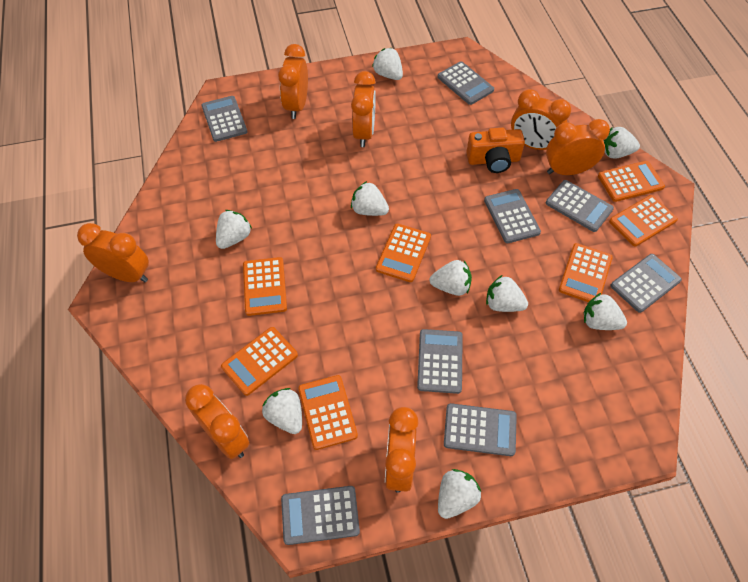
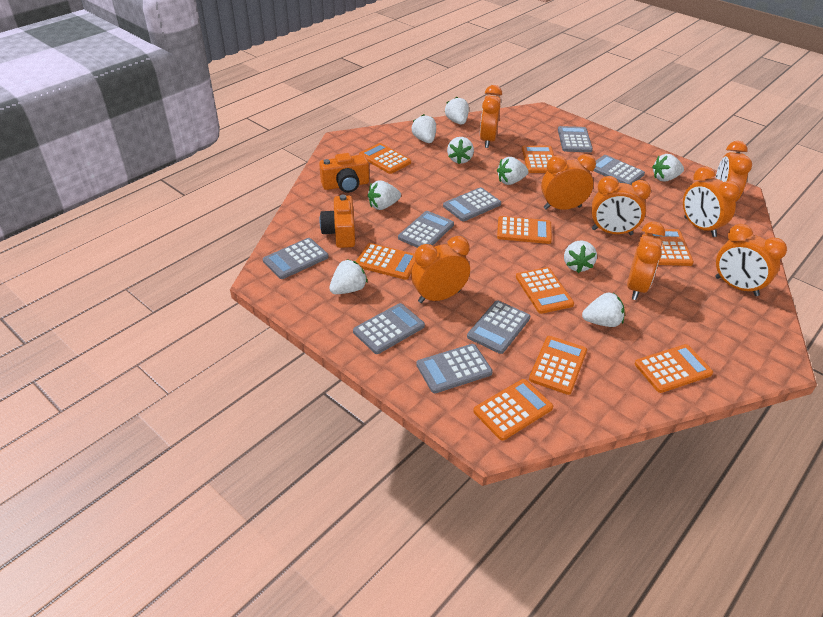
orange calculator: [221,327,298,396] [243,257,287,316] [298,375,358,450] [376,224,431,282] [559,243,613,302] [598,161,665,202] [609,195,678,247] = 7 -> [356,243,416,280] [359,143,411,174] [473,379,553,441] [497,216,552,244] [516,267,574,314] [522,145,554,173] [529,336,587,395] [635,344,713,393] [645,229,694,266] = 9
orange camera: [466,128,525,173] = 1 -> [319,153,369,193] [320,195,355,248] = 2
orange clock: [77,223,149,282] [185,384,250,459] [278,44,308,119] [351,71,376,147] [385,407,419,493] [511,89,571,150] [546,119,610,175] = 7 -> [411,236,470,303] [480,85,502,148] [541,154,596,210] [591,176,651,235] [627,222,665,300] [683,167,740,237] [715,224,787,296] [716,141,752,202] = 8

